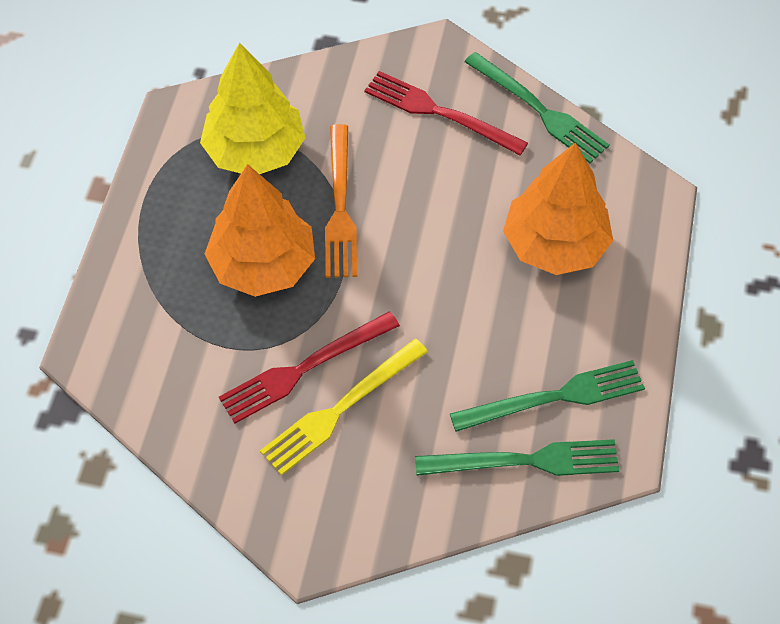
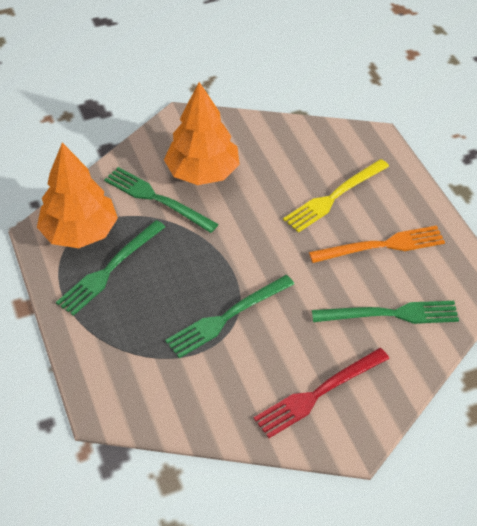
green fork: [415,439,619,476] [450,360,645,432] [465,52,609,163] = 3 -> [56,220,165,316] [104,167,218,233] [165,275,294,358] [312,301,459,324] = 4
red fork: [219,311,400,424] [364,71,528,155] = 2 -> [254,348,389,438] = 1
yellow tree: [200,43,305,174] = 1 -> none = 0

